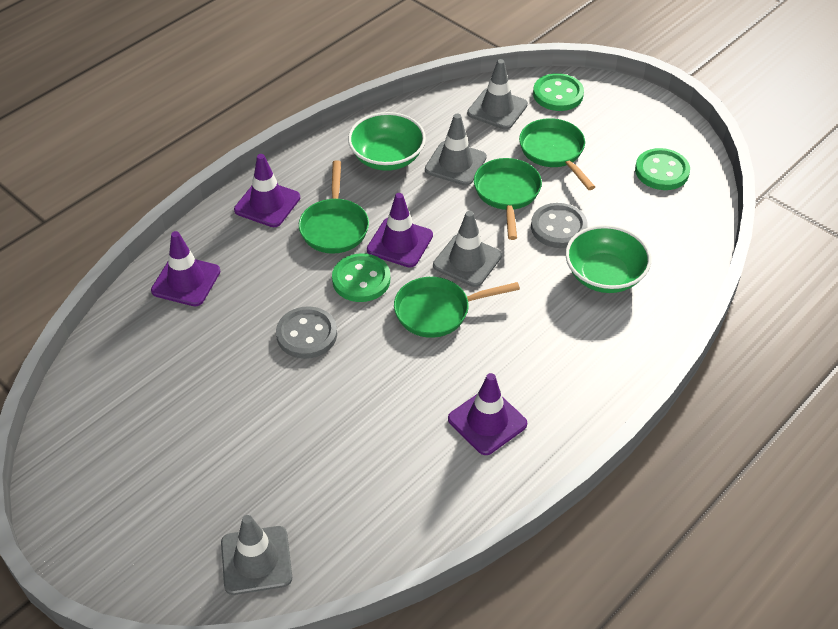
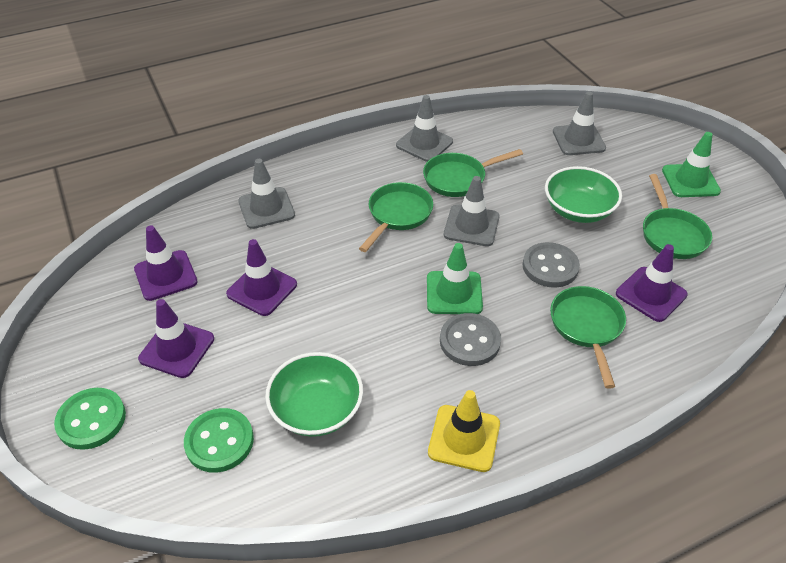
green button: [332,253,390,302] [533,73,584,111] [635,148,690,190] = 3 -> [54,388,126,450] [184,408,254,473] = 2
green traffic cone: none = 0 -> [427,243,483,314] [662,132,721,197] = 2
yellow traffic cone: none = 0 -> [428,390,500,472] = 1

